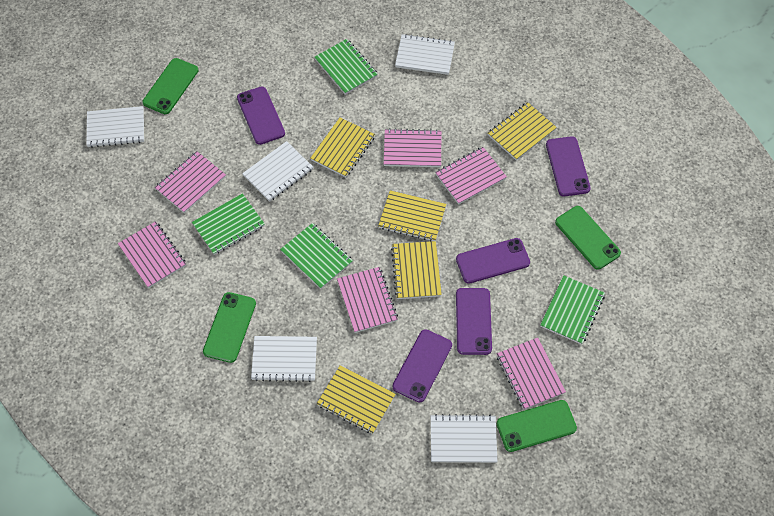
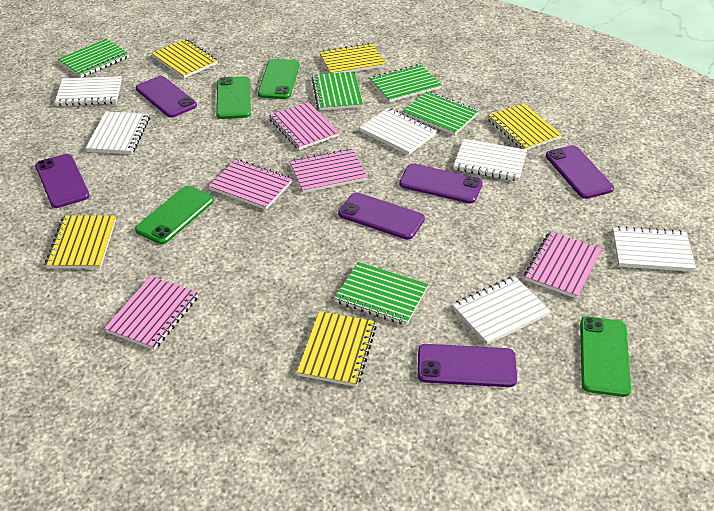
green notebook: [192,193,265,255] [280,223,353,289] [314,39,378,95] [540,275,605,345] = 4 -> [58,39,129,78] [311,72,363,111] [335,262,428,325] [370,64,442,102] [403,91,479,135] = 5
pink notebook: [118,221,186,288] [155,151,226,213] [337,267,398,333] [384,128,441,167] [435,147,507,205] [497,338,566,410] = 6 -> [104,276,198,350] [208,159,292,210] [269,102,339,150] [290,148,367,193] [524,231,601,299] = 5
purple phone: [237,87,285,145] [392,329,452,403] [456,238,530,284] [456,288,492,355] [546,136,591,196] = 5 -> [35,154,90,208] [136,76,197,118] [338,193,425,240] [399,164,483,204] [418,344,517,387] [546,145,614,199] = 6
white notebook: [86,106,144,148] [242,141,313,202] [251,336,317,382] [395,34,455,75] [431,414,497,463] = 5 -> [55,76,122,106] [86,111,150,154] [359,108,437,155] [452,276,551,345] [453,139,527,181] [612,226,696,272] = 6

